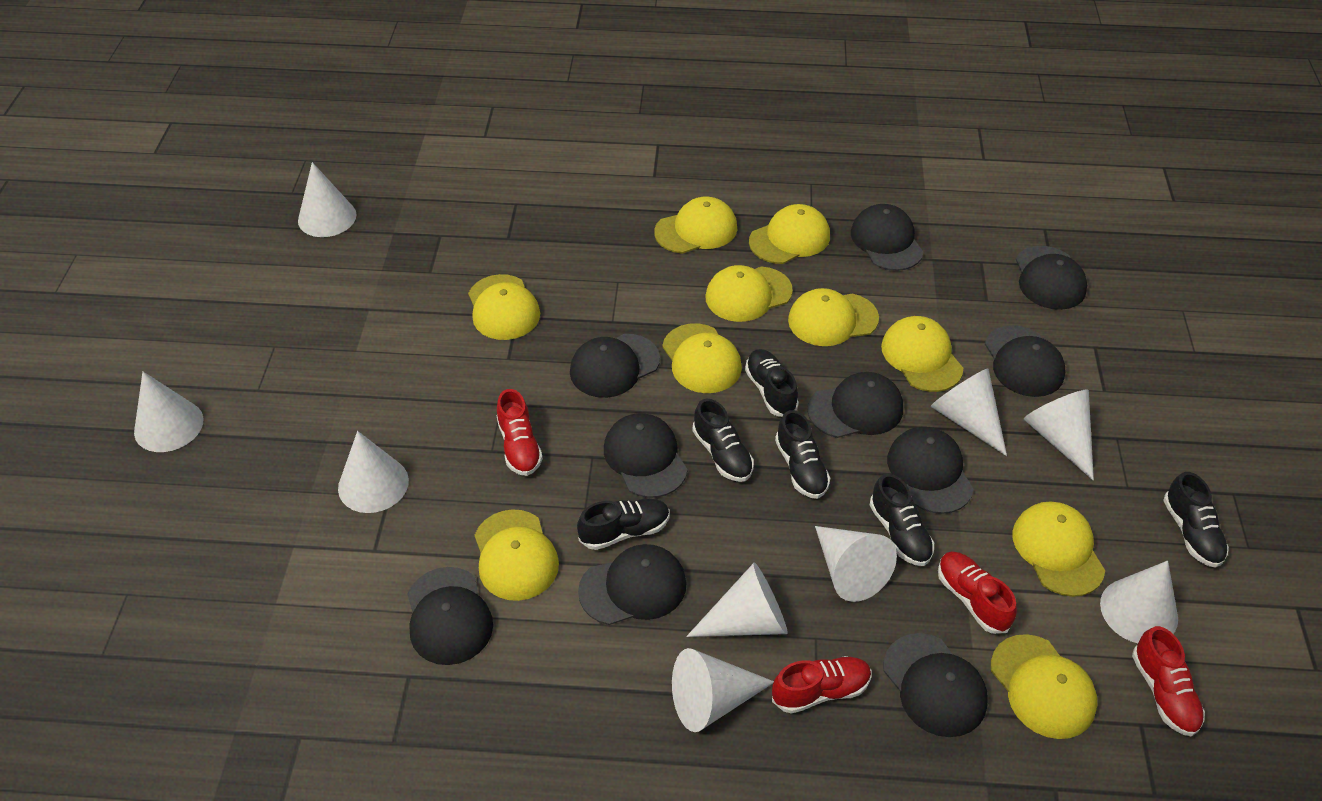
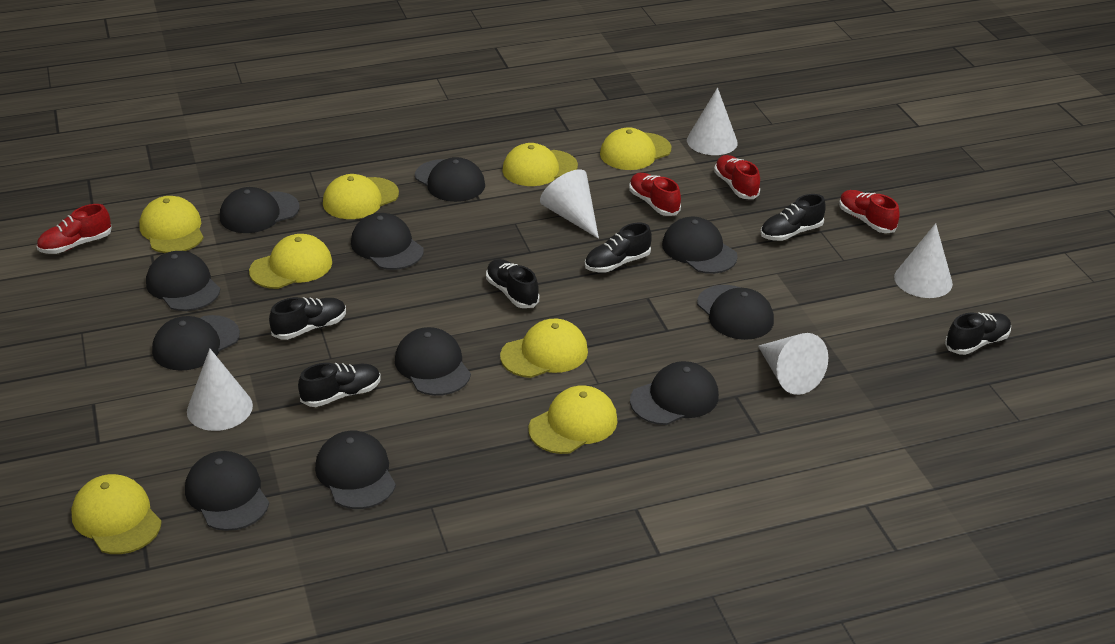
black cap: [407,567,493,665] [570,334,660,398] [578,544,687,625] [604,413,688,498] [807,372,903,438] [851,204,924,271] [883,633,988,737] [887,427,973,514] [985,325,1065,397] [1016,246,1087,310] = 10 -> [146,251,220,311] [152,315,240,371] [185,451,269,531] [220,187,299,233] [315,431,396,509] [351,213,424,270] [395,327,471,396] [415,157,485,202] [630,361,719,425] [662,217,738,274] [697,285,774,340] = 11
white cone: [134,372,203,452] [298,162,357,237] [338,431,409,513] [672,648,774,732] [686,563,788,637] [815,526,897,602] [931,368,1007,456] [1024,390,1094,481] [1100,561,1178,643] = 9 -> [187,349,253,431] [540,169,599,239] [687,87,738,155] [758,333,828,395] [894,223,953,298] = 5
yellow cap: [468,274,540,340] [474,509,559,601] [654,197,737,254] [662,323,742,393] [705,265,793,322] [749,204,830,264] [788,288,879,346] [881,316,963,392] [991,634,1097,739] [1012,501,1105,597] = 10 -> [71,474,162,554] [139,196,204,253] [249,234,332,289] [323,174,399,219] [500,319,588,378] [502,143,578,186] [529,385,618,454] [600,127,671,170] = 8

